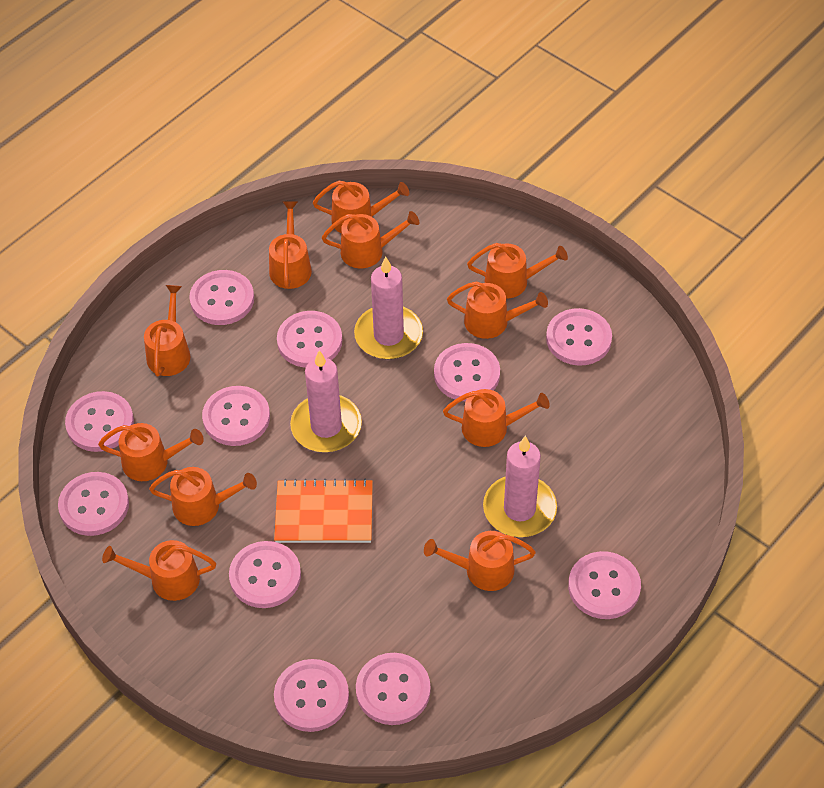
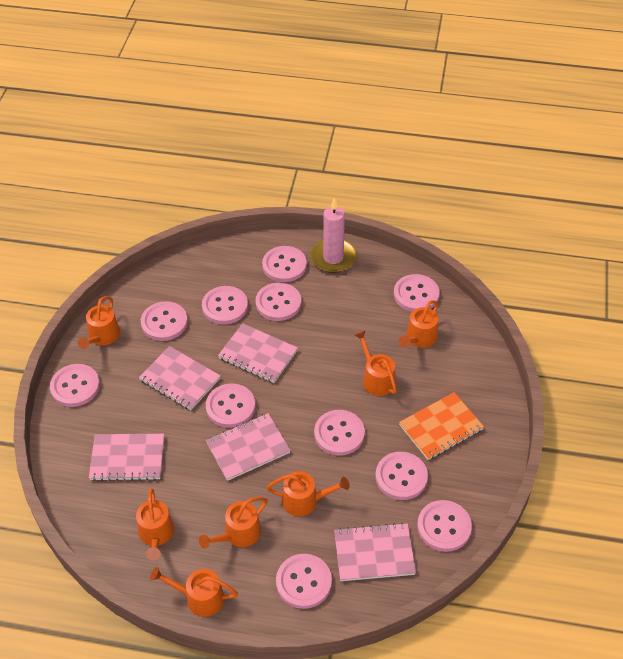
orange watering can: [98,423,204,481] [102,540,216,601] [144,285,190,377] [149,467,257,526] [269,201,312,289] [313,181,409,233] [322,211,419,268] [424,531,536,591] [443,389,550,447] [447,281,548,339] [467,243,568,299] = 11 -> [78,296,120,349] [136,488,174,561] [150,567,238,617] [199,497,268,549] [266,471,350,516] [355,331,397,396] [399,300,438,348] = 7
pink candle: [290,350,362,452] [354,256,423,359] [483,436,557,537] = 3 -> [310,197,357,273] = 1
pink notebook: none = 0 -> [89,434,164,481] [139,346,221,410] [206,413,291,481] [218,323,298,383] [334,523,416,581] = 5

